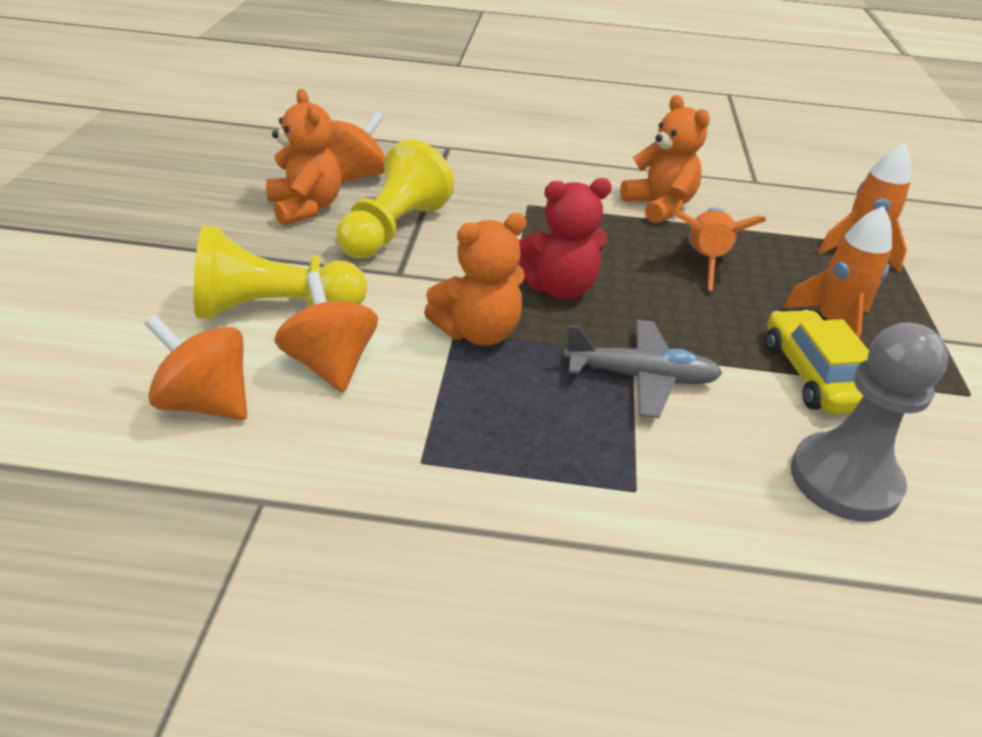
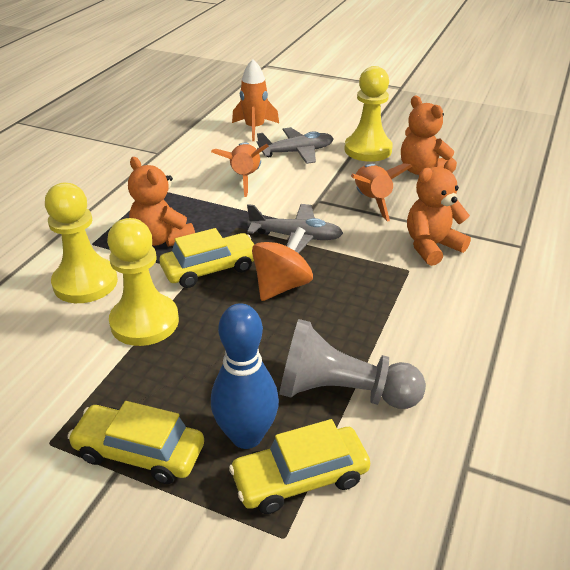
blue bowling pin: none = 0 -> [211,303,279,449] = 1
grey plane: [563,320,722,418] = 1 -> [247,204,343,253] [256,127,334,164] = 2
orange spinning top: [144,314,247,420] [275,272,378,393] [327,111,385,183] = 3 -> [252,227,313,301] = 1
red teddy bear: [518,178,612,299] = 1 -> none = 0
yellow car: [766,310,869,414] = 1 -> [67,401,204,484] [160,228,255,288] [229,419,370,514] = 3
yellow pawn: [193,225,367,320] [336,139,454,259] = 2 -> [45,183,118,303] [107,218,179,346] [344,66,393,162] = 3

